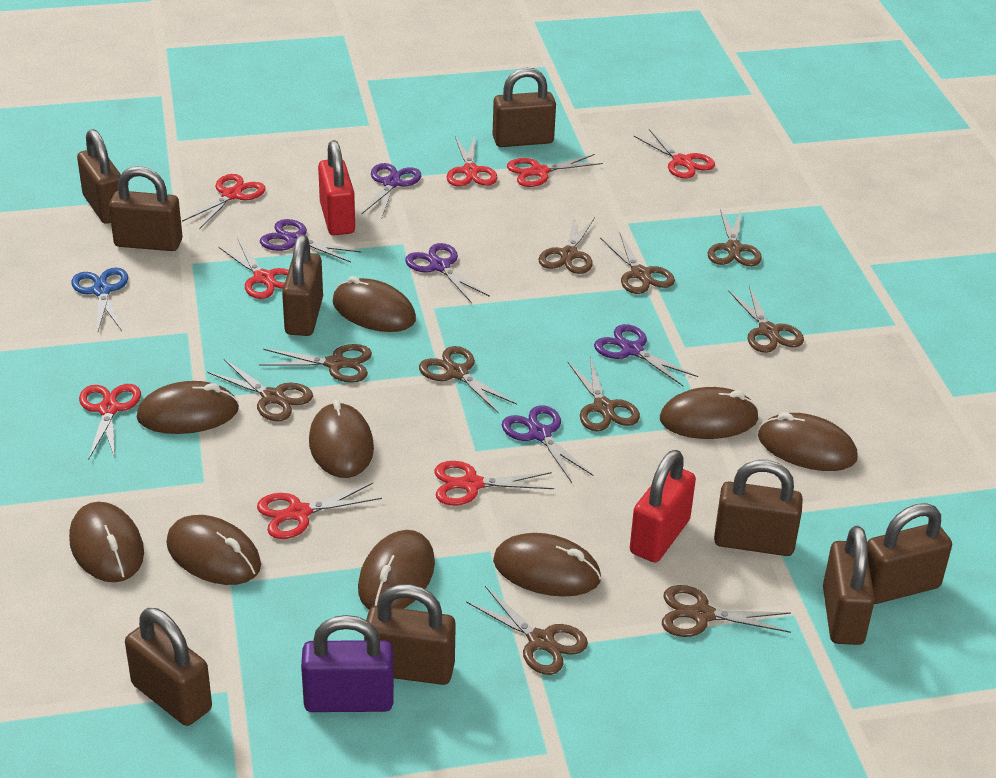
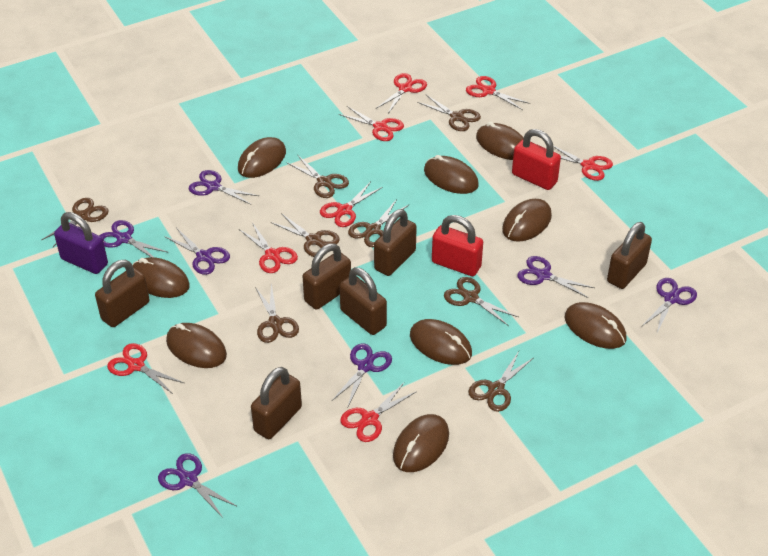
blue scissors: [71,268,128,331] = 1 -> none = 0
brown padlock: [77,129,121,224] [109,166,183,251] [125,608,212,726] [282,235,323,336] [364,584,456,685] [493,68,556,147] [714,460,803,556] [823,526,875,645] [867,503,952,604] = 9 -> [95,260,150,327] [251,367,302,439] [302,243,351,310] [339,267,387,335] [374,209,417,276] [607,222,652,289] = 6
brown scissors: [207,359,313,421] [259,344,372,383] [419,346,517,413] [466,586,588,675] [539,217,595,274] [568,357,640,431] [600,233,675,294] [662,585,791,637] [708,209,762,266] [728,286,804,353] = 10 -> [42,198,109,247] [255,284,299,343] [271,213,340,257] [287,156,349,198] [348,199,409,247] [417,95,481,131] [444,277,518,326] [468,351,533,412] = 8
purple scissors: [260,219,362,263] [361,163,421,217] [405,243,490,302] [502,405,593,483] [594,324,698,387] = 5 -> [100,220,169,257] [158,453,236,518] [164,229,230,275] [189,170,259,205] [332,343,392,406] [517,256,594,298] [641,278,697,335] = 7

